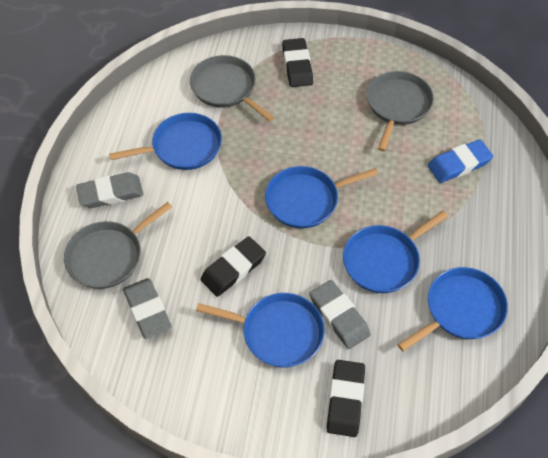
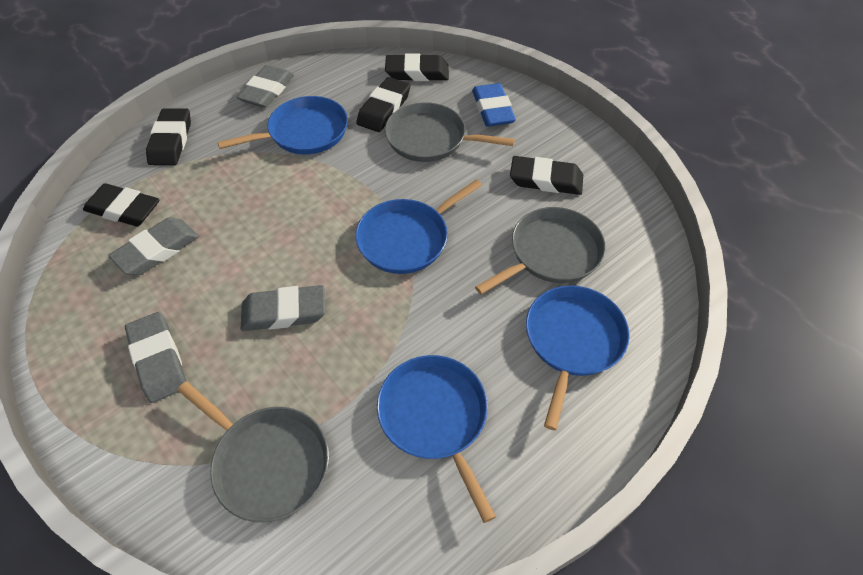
black eraser: [200,236,266,297] [282,38,313,87] [326,360,365,437] = 3 -> [83,183,159,227] [146,108,191,165] [356,77,410,132] [385,53,449,81] [510,156,583,195] = 5
blue pan: [109,113,222,170] [196,293,325,367] [265,166,378,228] [343,210,448,293] [398,267,508,351] = 5 -> [218,96,348,154] [355,180,482,274] [377,355,496,523] [526,286,630,430] = 4
grey eraser: [76,172,143,208] [123,278,172,339] [310,280,371,349] = 3 -> [108,217,199,275] [125,312,187,403] [237,65,294,108] [241,285,325,331] = 4

